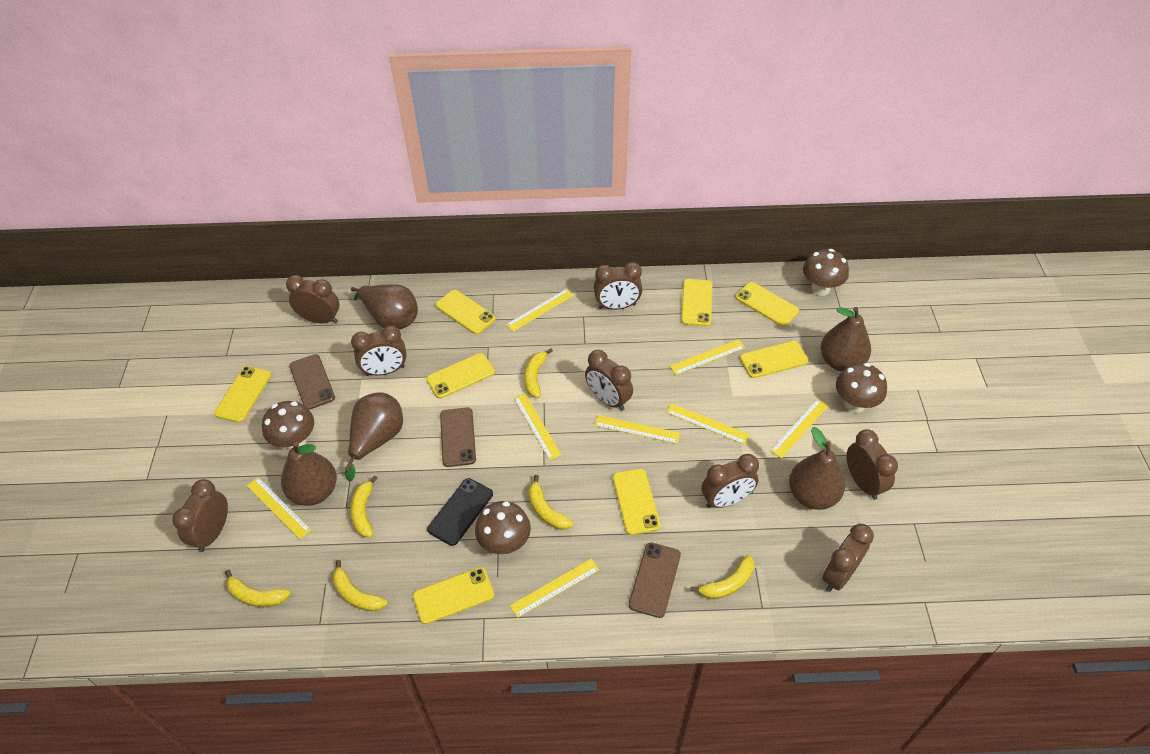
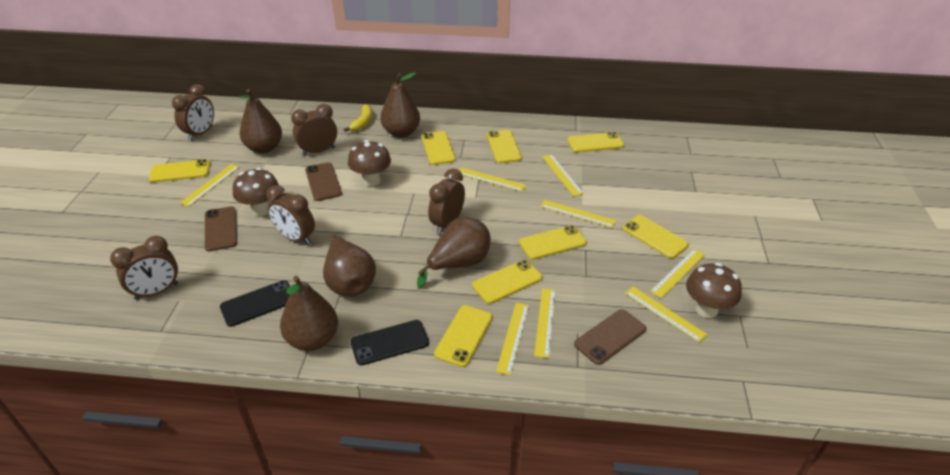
black phone: [427,478,493,546] = 1 -> [220,280,290,327] [351,320,429,365] = 2
brown clock: [172,479,228,552] [286,275,339,323] [351,325,407,376] [585,350,633,411] [594,262,642,310] [701,454,759,508] [822,524,874,592] [846,429,898,500] = 8 -> [110,236,178,300] [172,84,214,141] [266,185,315,245] [291,104,337,156] [428,169,465,234] = 5
brown mushroom: [262,401,314,450] [475,501,531,554] [803,249,849,296] [836,363,887,413] = 4 -> [233,168,279,216] [348,140,391,186] [686,263,742,318] = 3
yellow banana: [225,570,291,607] [332,560,388,612] [350,476,377,537] [524,348,553,398] [528,475,573,530] [690,555,754,599] = 6 -> [344,104,372,132] = 1

